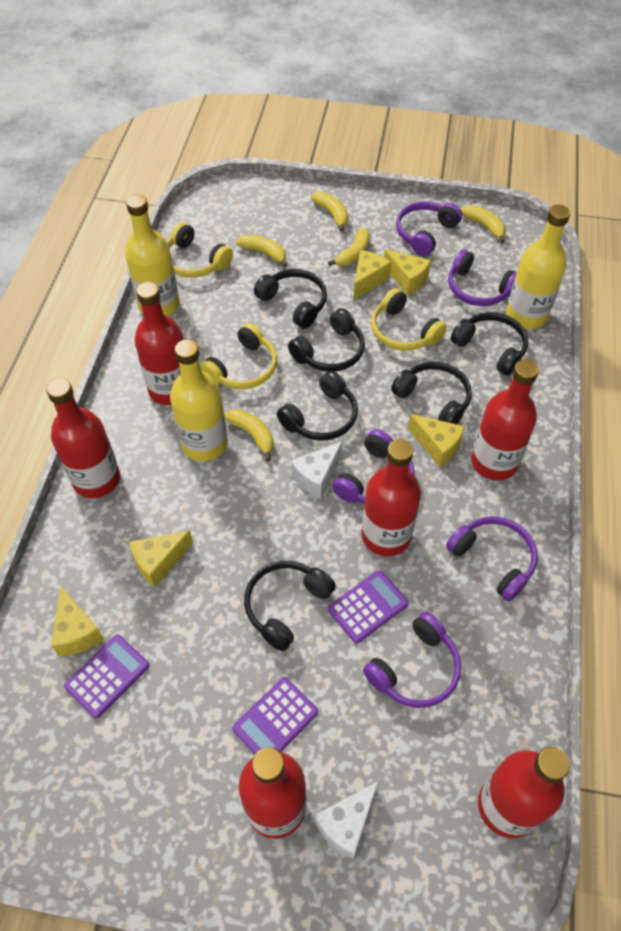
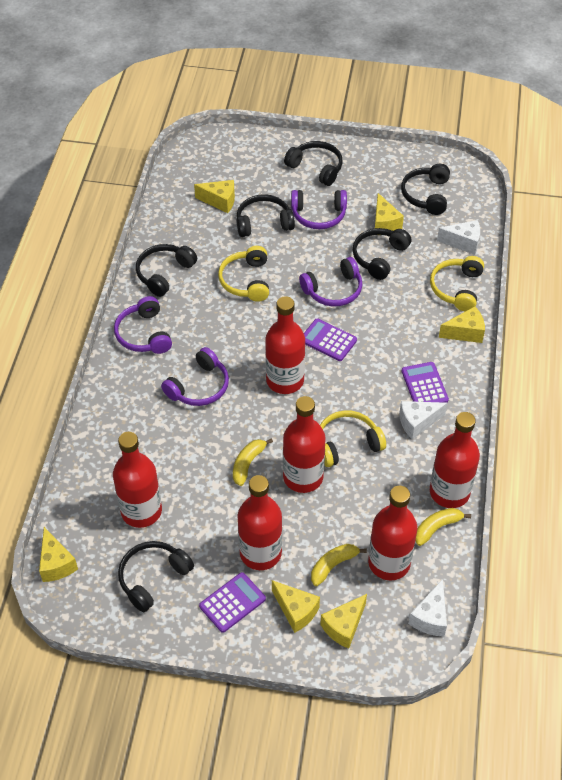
purple headphones: [333,429,415,503] [363,612,461,708] [396,202,462,257] [446,516,538,601] [448,249,517,306] = 5 -> [114,296,172,354] [161,347,229,406] [291,190,347,229] [299,257,362,306] = 4
white cheese: [291,441,343,499] [314,781,378,859] = 2 -> [399,401,447,439] [408,579,447,636] [437,220,480,255] = 3
yellow banana: [224,409,274,461] [236,234,287,267] [311,192,348,232] [328,228,370,266] [461,205,506,243] = 5 -> [233,438,273,486] [311,544,367,586] [416,508,471,546] = 3
yellow bottle: [125,194,180,316] [170,339,228,461] [506,205,570,329] = 3 -> none = 0
yellow cheese: [51,586,104,656] [130,530,193,587] [354,250,391,300] [384,249,431,295] [408,414,465,467] = 5 -> [39,527,78,582] [194,180,235,213] [272,580,320,633] [320,594,367,649] [375,193,404,231] [439,307,485,343] = 6

